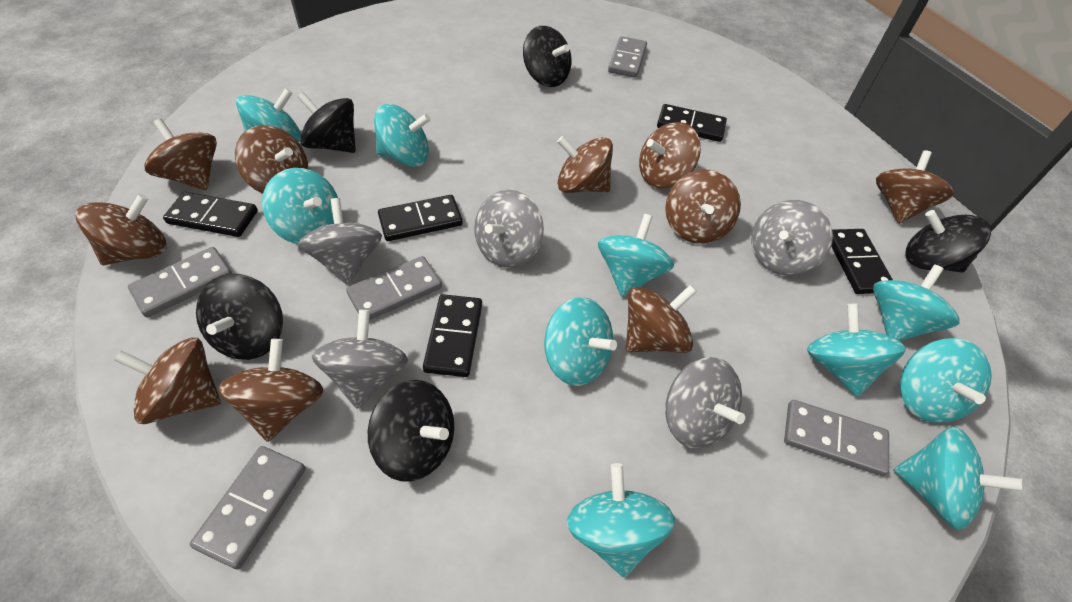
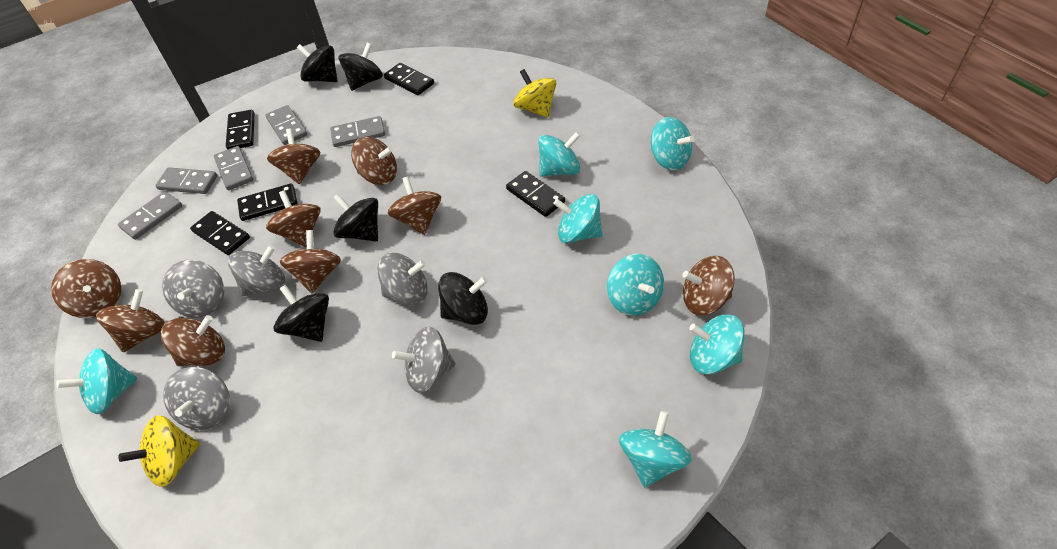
brown spinning top: [76,194,166,265] [114,338,221,424] [144,119,217,190] [218,339,323,442] [235,125,308,194] [557,136,613,193] [626,285,697,353] [639,122,701,189] [665,170,741,244] [876,150,954,224] = 10 -> [51,259,121,318] [96,289,165,352] [161,315,225,366] [266,190,321,247] [267,128,320,184] [279,230,341,293] [351,137,397,185] [388,177,441,235] [682,256,735,315] = 9
turquoise spinning top: [236,88,301,142] [262,168,338,244] [374,104,430,167] [544,297,617,386] [567,463,675,577] [598,214,674,296] [807,304,906,397] [873,265,960,341] [894,426,1024,530] [900,338,992,423] = 10 -> [57,348,137,414] [538,132,580,177] [553,194,603,243] [607,254,664,316] [619,411,692,487] [651,117,694,170] [689,315,745,374] = 7
yellow spinning top: none = 0 -> [118,415,200,487] [513,69,556,118] = 2

